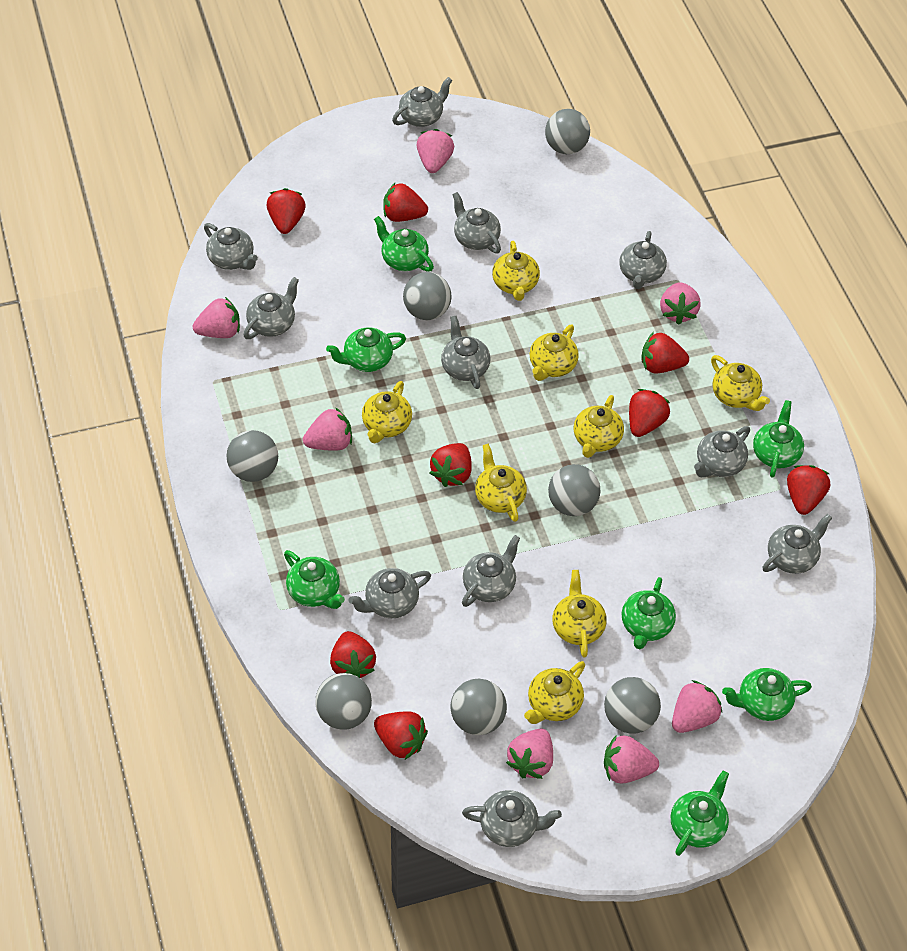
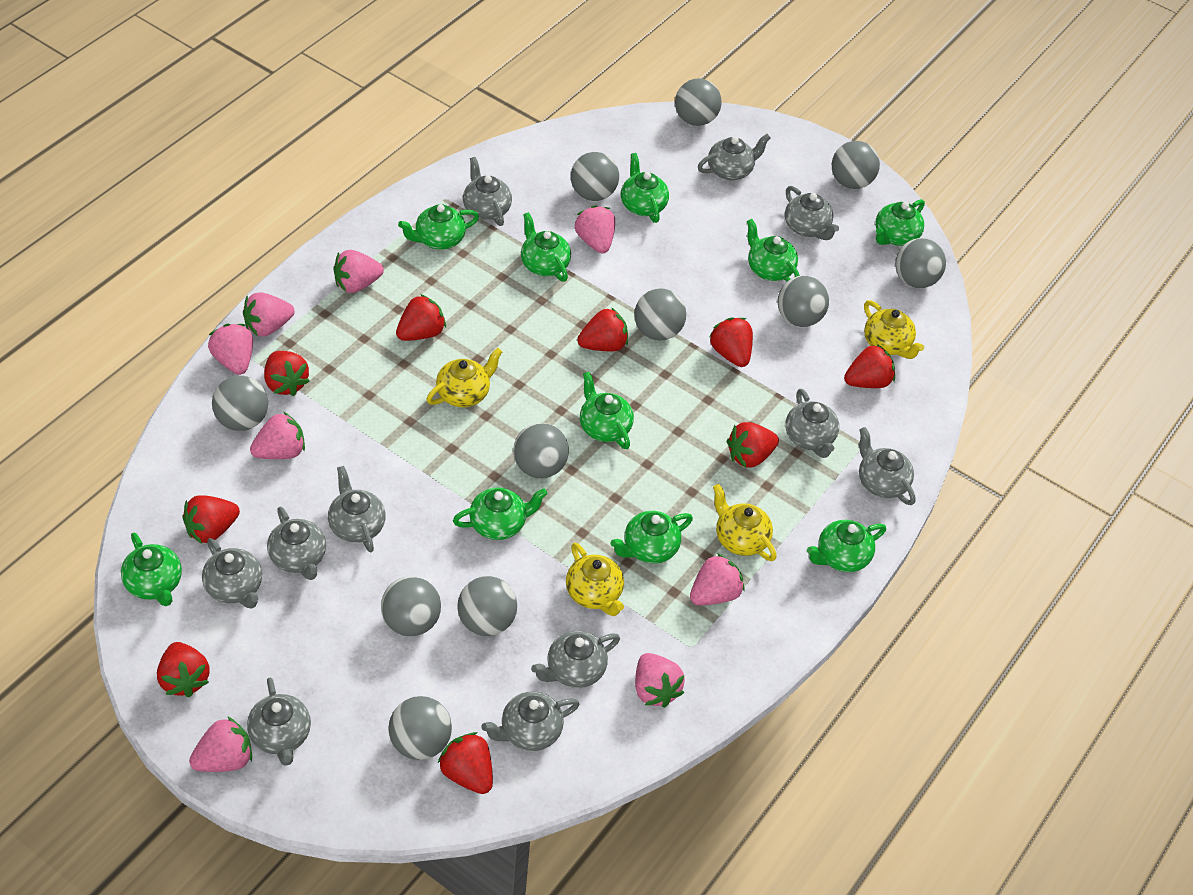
green teapot: [284,550,345,609] [326,328,406,372] [374,216,434,272] [622,577,676,649] [671,771,729,856] [722,668,812,721] [753,400,804,478] = 7 -> [121,533,182,606] [398,204,479,250] [453,487,547,540] [521,212,571,282] [580,372,634,449] [610,511,693,564] [621,153,669,223] [747,219,800,282] [807,520,886,572] [875,199,925,246] = 10
grey ball: [226,430,278,482] [315,673,372,730] [403,272,452,320] [450,679,507,735] [545,109,590,154] [548,464,600,516] [604,677,661,733] = 7 -> [212,376,268,431] [381,576,441,636] [388,696,452,760] [457,576,517,636] [513,423,569,478] [571,152,619,201] [634,288,686,341] [675,78,722,126] [778,276,829,327] [832,141,880,189] [895,238,946,288] = 11
pink strawberry: [193,297,240,338] [303,407,352,451] [417,129,454,173] [506,728,553,779] [604,735,659,783] [660,282,701,325] [672,680,722,733] = 7 -> [189,716,252,772] [208,324,253,375] [243,292,295,337] [250,412,305,459] [334,250,384,293] [575,205,615,253] [635,653,685,708] [690,553,744,605] = 8
red strawberry: [267,188,306,234] [330,631,376,678] [374,711,428,760] [383,183,428,222] [430,443,472,487] [629,389,670,437] [642,332,689,373] [787,465,830,515] = 8 -> [157,642,210,697] [182,495,240,544] [264,351,310,396] [396,294,446,341] [438,732,493,794] [577,307,628,351] [709,317,753,367] [727,422,779,468] [844,344,895,388] = 9
yellow teapot: [362,381,412,444] [475,444,527,522] [492,241,540,301] [524,661,585,724] [530,324,579,381] [552,570,607,657] [574,395,624,458] [711,355,770,411] = 8 -> [427,348,502,407] [566,543,624,616] [713,484,777,561] [864,300,924,359] = 4

